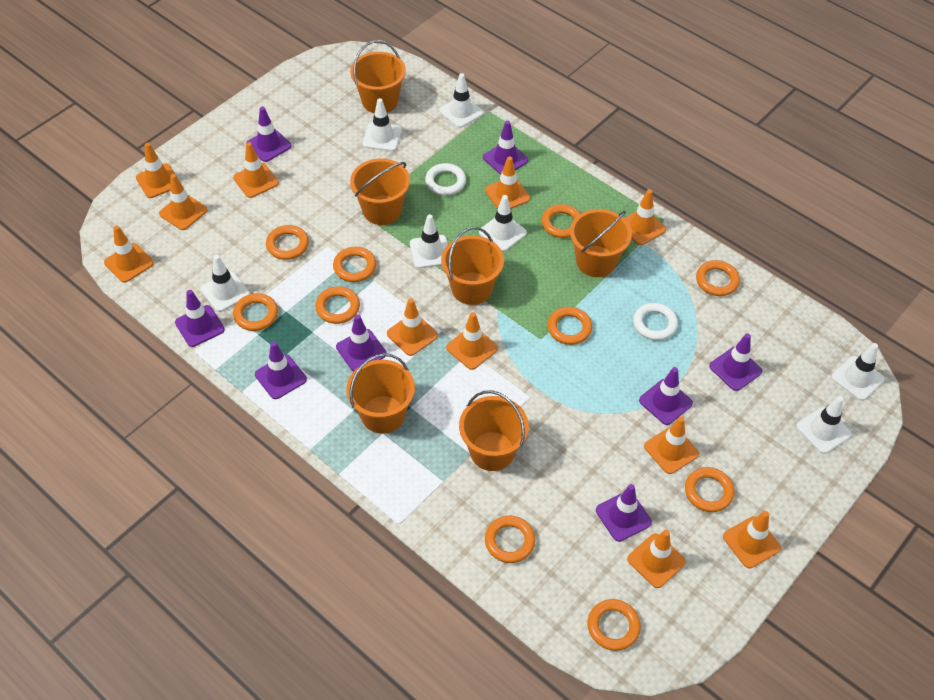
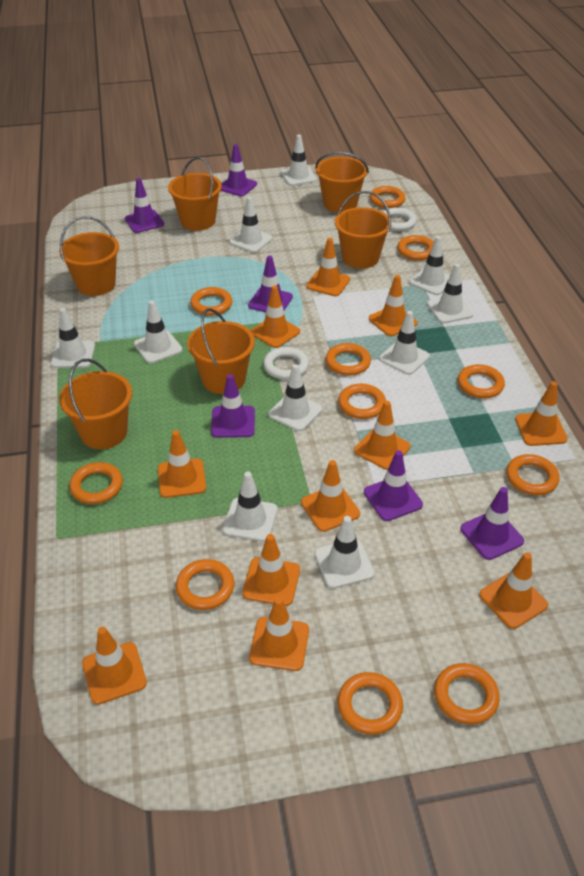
orange ring: [233,293,278,331] [266,225,309,260] [315,286,360,324] [333,247,376,282] [485,516,535,563] [541,204,581,238] [547,307,592,345] [588,599,641,651] [685,467,734,512] [696,260,740,296] = 10 -> [69,462,123,504] [176,559,234,610] [190,287,232,316] [325,343,371,376] [338,384,386,419] [338,672,403,735] [370,186,406,208] [397,235,434,261] [434,663,500,725] [458,364,505,398] [506,454,559,495] = 11
purple traffic cone: [175,290,225,347] [246,107,291,162] [255,342,307,399] [336,314,387,371] [483,121,528,175] [596,484,652,542] [639,367,693,425] [709,333,762,391] = 8 -> [125,178,164,233] [211,374,255,438] [221,144,257,196] [248,256,293,312] [364,450,423,521] [461,487,524,560] = 6
white traffic cone: [201,255,250,312] [362,98,402,151] [410,214,448,268] [439,73,483,128] [479,195,527,251] [796,396,851,454] [831,343,885,401] = 7 -> [51,308,95,368] [134,300,182,363] [222,472,278,542] [229,196,272,253] [268,364,322,431] [281,135,317,186] [315,516,375,589] [379,311,430,375] [409,236,450,295] [427,264,473,323] = 10

